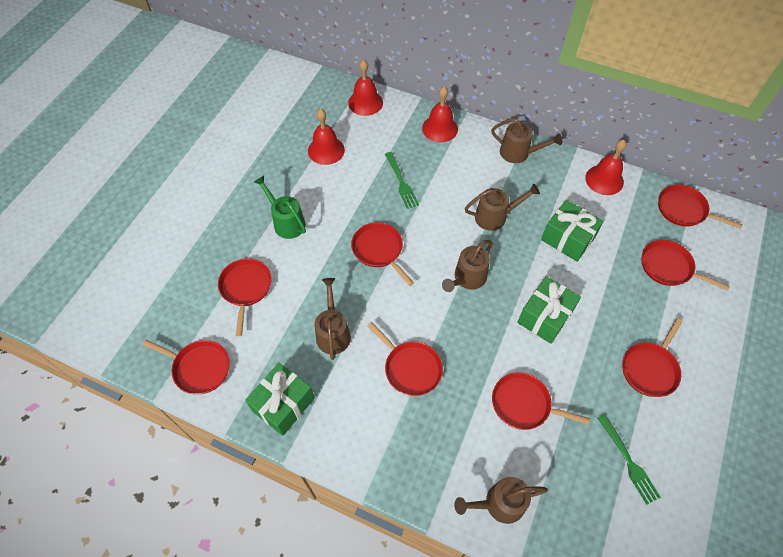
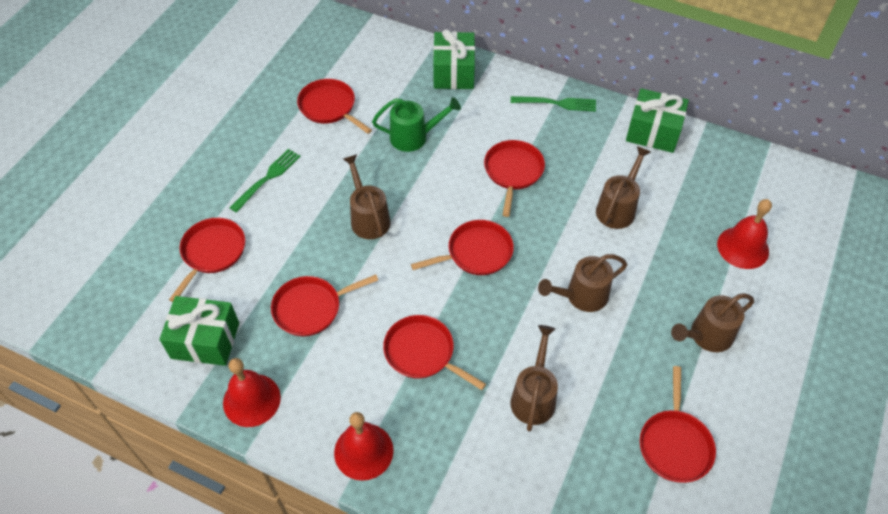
red bell: [308,109,345,165] [348,60,383,116] [422,86,458,142] [585,140,626,195] = 4 -> [223,358,281,427] [334,412,394,481] [717,199,772,269] = 3
red pan: [142,340,230,394] [218,258,272,336] [351,223,414,286] [367,322,443,396] [492,372,590,430] [622,318,683,397] [642,240,730,291] [658,184,743,229] = 8 -> [169,218,245,302] [271,275,378,336] [297,79,372,134] [383,315,486,390] [411,220,514,275] [484,140,545,217] [640,366,716,483] = 7

